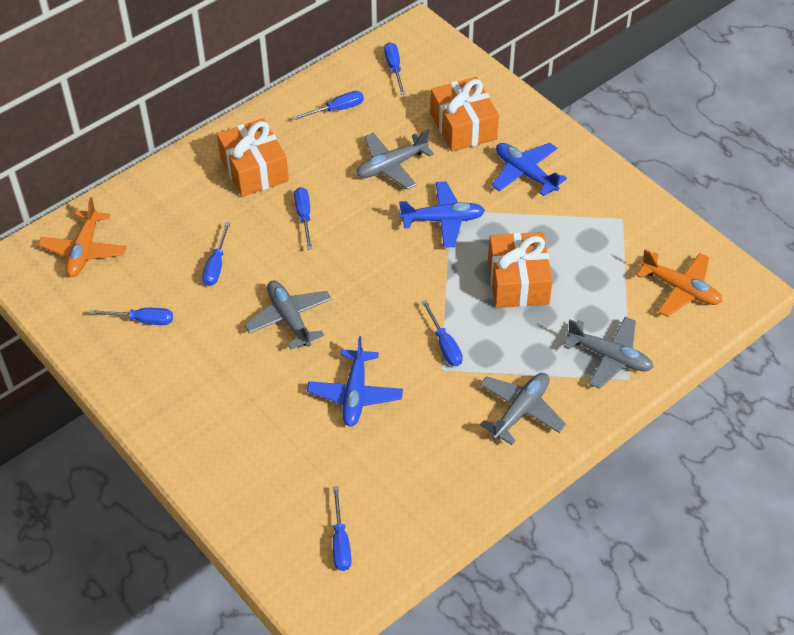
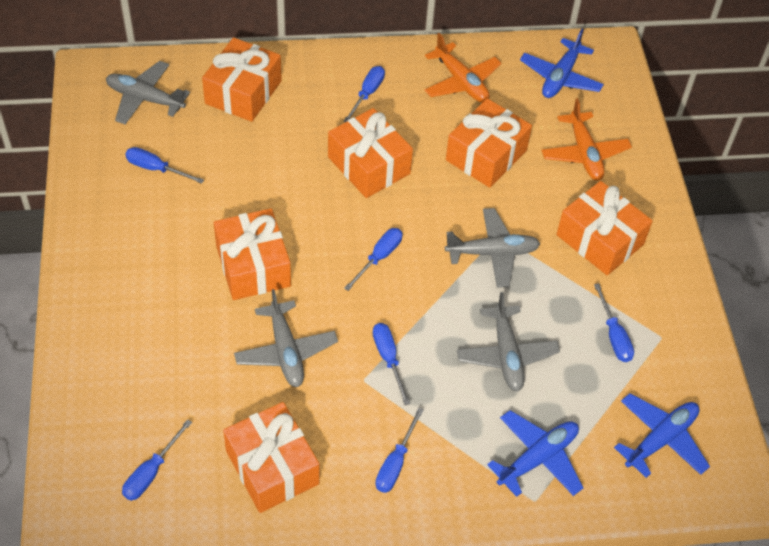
orange gift: [217,118,289,197] [430,77,499,152] [488,232,553,308] = 3 -> [202,37,282,122] [214,208,291,300] [223,402,319,513] [328,108,413,198] [446,99,532,188] [556,181,653,275] = 6

